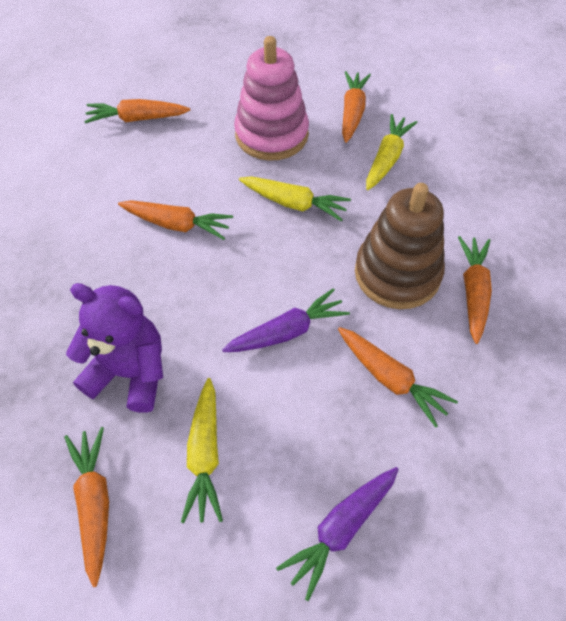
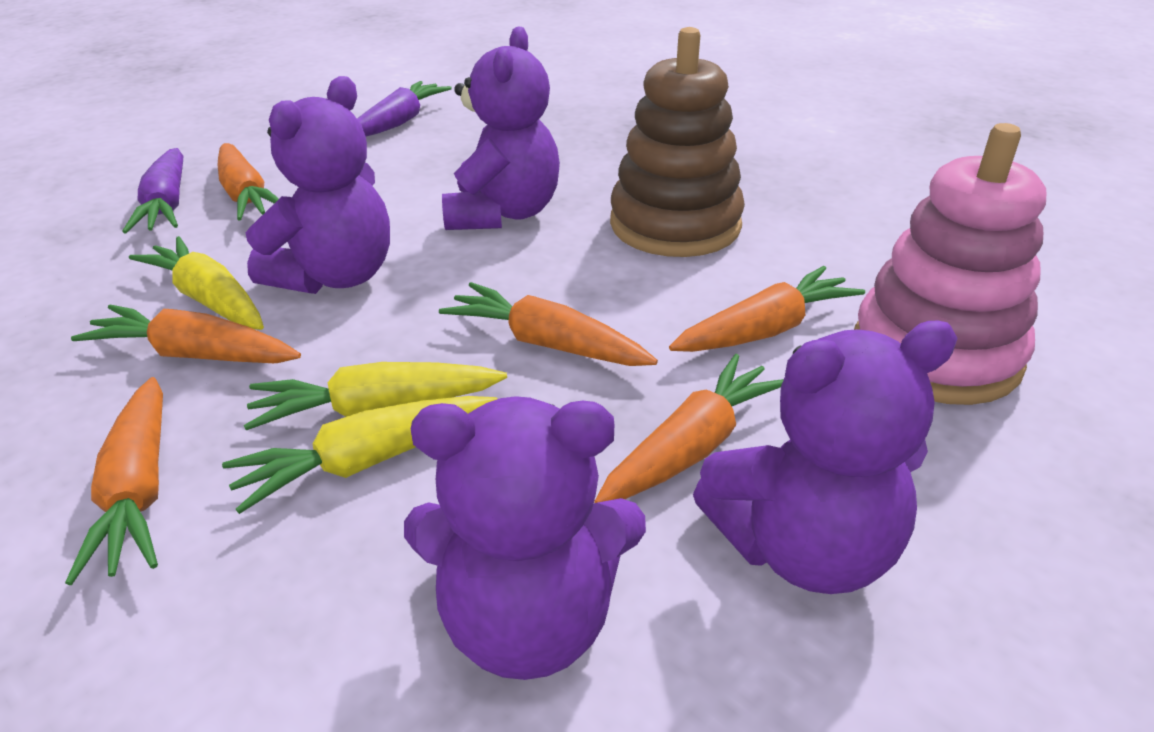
purple teddy bear: [66,283,163,413] = 1 -> [246,76,390,294] [404,396,646,680] [442,26,560,230] [693,320,958,594] = 4

